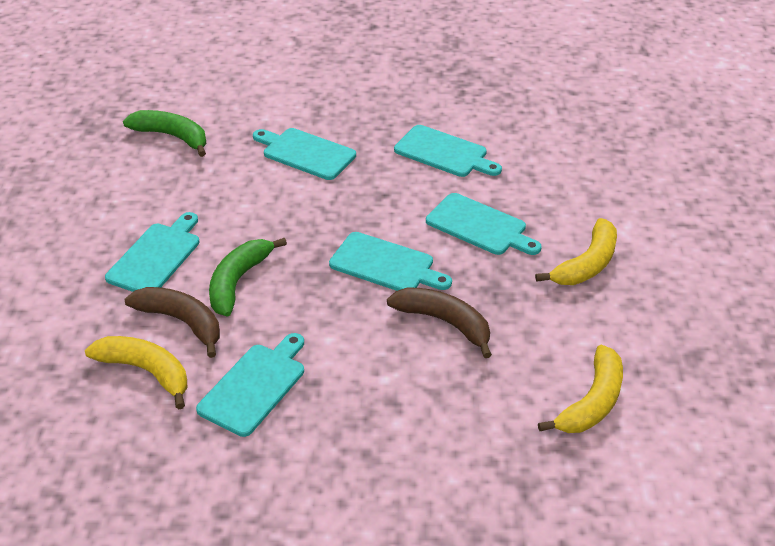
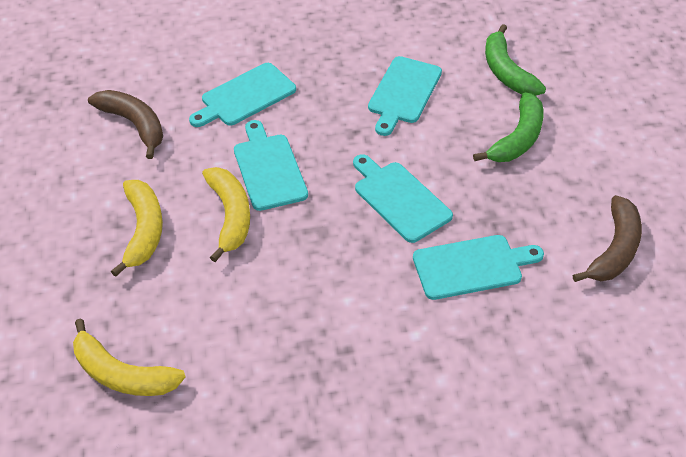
turquoise cutting board: [105,212,200,292] [196,333,304,437] [253,128,356,180] [329,232,452,291] [394,125,502,177] [426,193,542,255] = 6 -> [189,63,296,127] [234,120,308,211] [353,154,453,243] [368,56,442,136] [413,235,544,300] = 5

